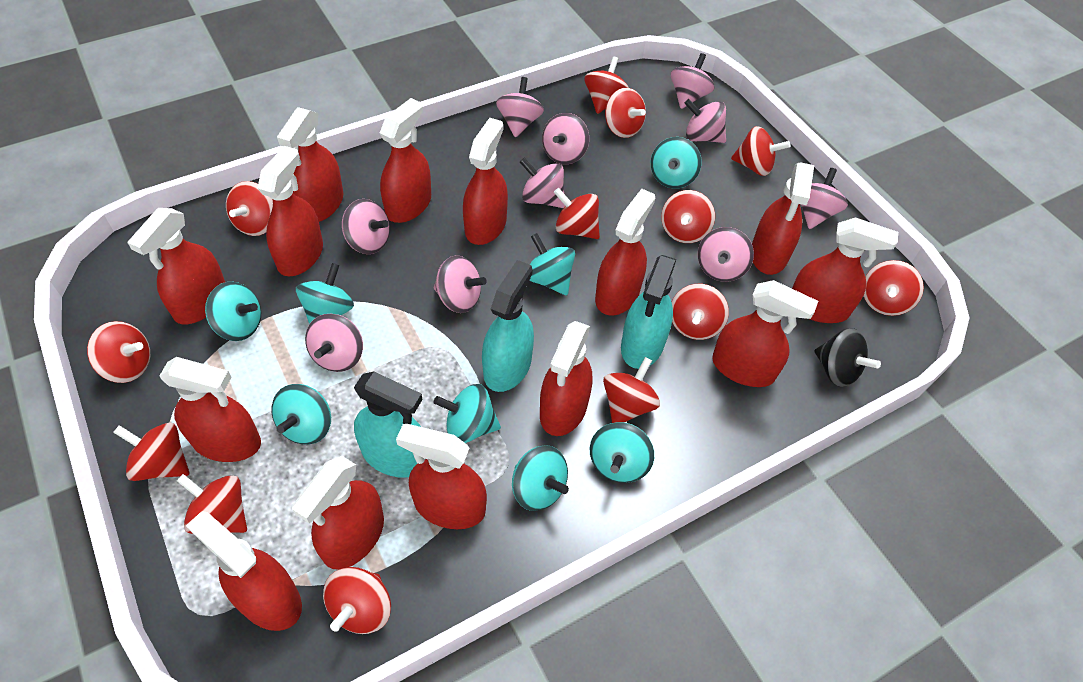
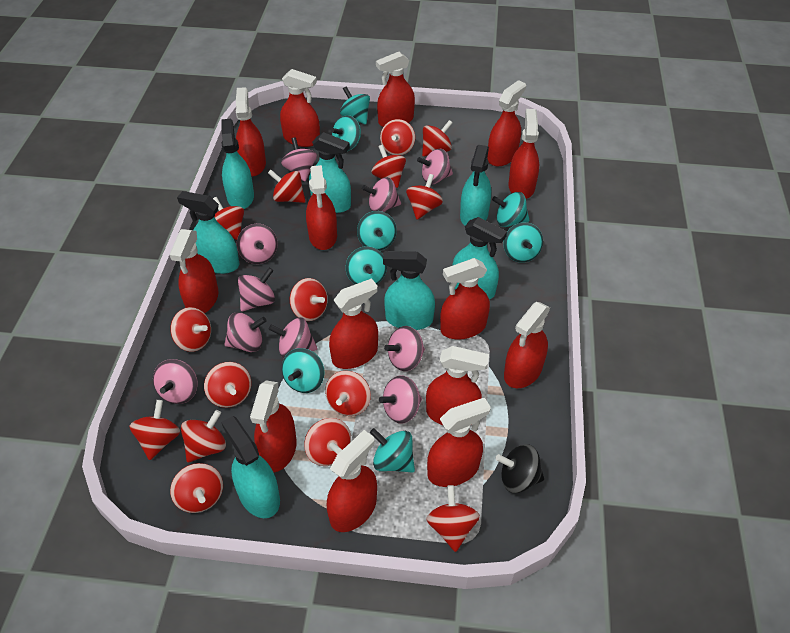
red spinning top: [87,321,150,383] [113,423,189,481] [177,474,247,534] [226,181,273,236] [323,567,391,634] [554,188,600,239] [585,57,629,114] [603,357,660,423] [605,88,646,138] [661,190,715,243] [672,284,729,340] [731,126,791,176] [863,260,924,316] = 13 -> [129,400,180,460] [170,307,211,352] [170,463,223,513] [181,410,226,462] [204,362,251,408] [213,197,244,240] [268,170,306,203] [290,278,328,321] [304,418,351,466] [325,371,371,416] [371,145,406,188] [380,119,415,156] [406,174,443,220] [422,120,452,157] [426,485,480,552] = 15
turquoise spray bottle: [354,371,422,478] [482,260,534,392] [621,255,676,369] = 3 -> [177,191,239,274] [221,119,254,209] [221,416,280,518] [309,132,351,213] [383,251,435,330] [452,217,507,299] [460,145,491,226] = 7

